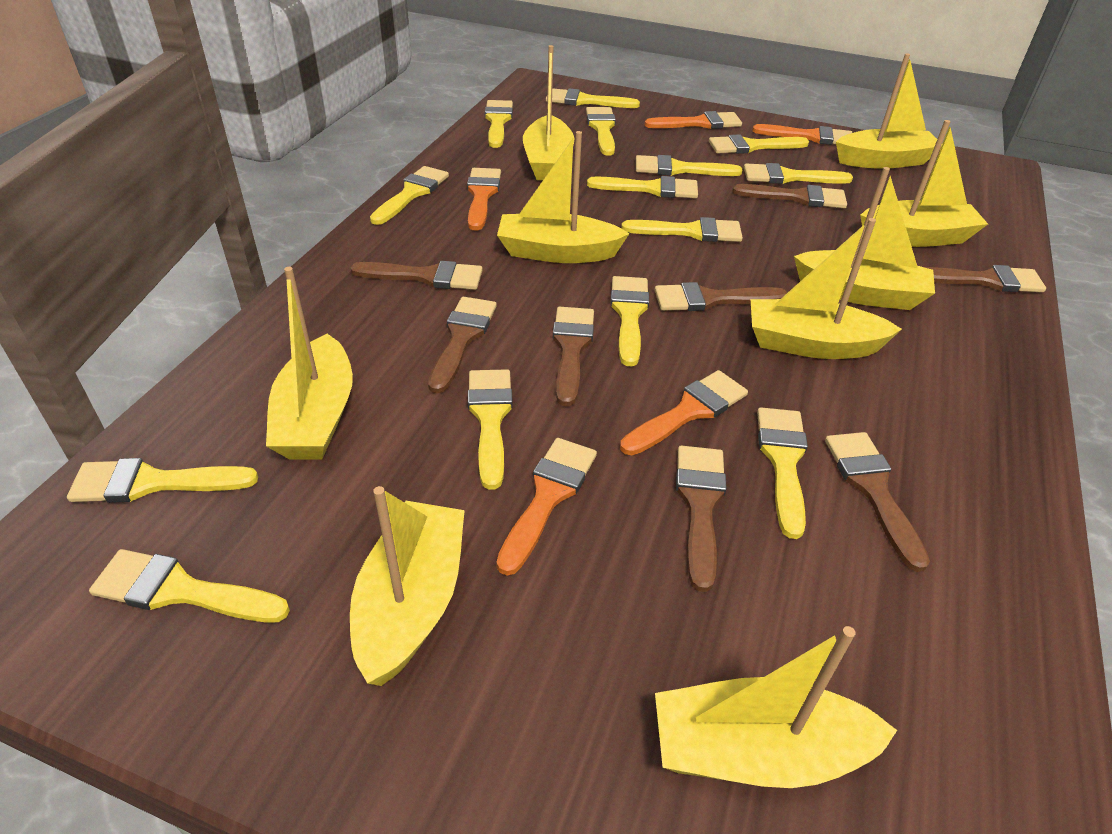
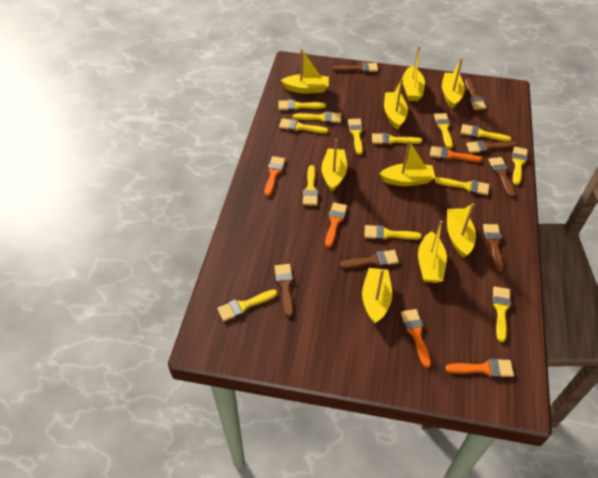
brown brush: [350,261,483,290] [428,297,497,393] [553,307,594,406] [655,282,787,311] [676,446,727,592] [732,184,847,208] [825,432,930,572] [925,265,1046,293] = 8 -> [274,264,293,317] [333,62,378,73] [340,250,399,269] [465,78,487,110] [466,140,517,153] [483,224,504,272] [489,157,516,198] = 7
yellow brush: [67,458,258,503] [89,549,290,623] [370,166,449,225] [468,369,513,490] [485,100,513,148] [546,88,640,108] [586,107,616,156] [587,176,698,199] [611,276,649,366] [621,217,743,242] [636,155,742,176] [709,134,809,154] [744,163,853,184] [757,407,808,539] = 14 -> [217,289,278,322] [278,100,326,111] [279,118,329,133] [293,112,341,123] [303,165,318,206] [348,119,363,155] [364,225,422,240] [372,133,422,145] [434,113,453,149] [435,177,489,195] [461,124,512,142] [492,286,511,342] [512,147,528,185] = 13

